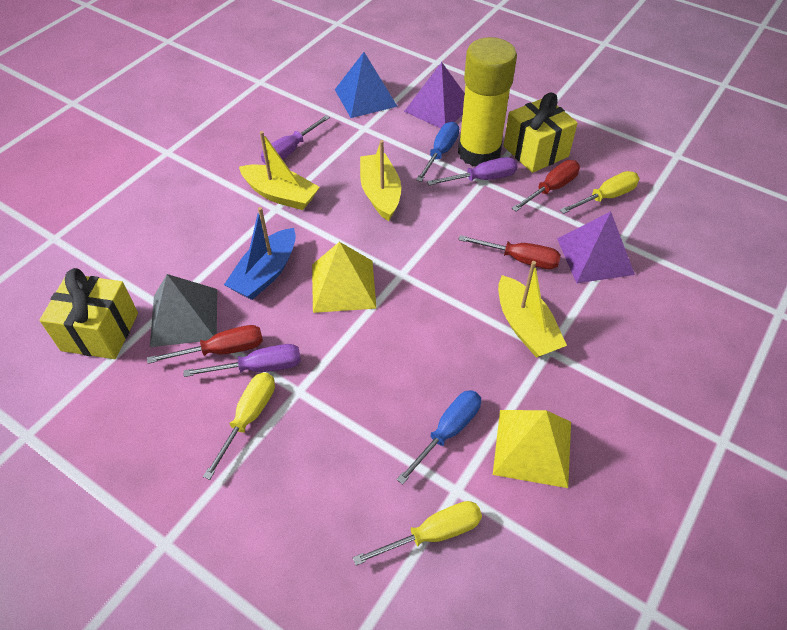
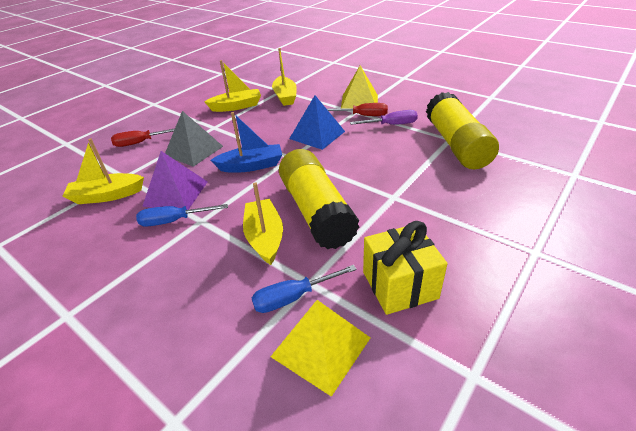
purple pyramid: [404,62,465,128] [557,211,635,283] = 2 -> [142,151,207,210] = 1
purple screwdriver: [183,344,301,377] [261,115,330,165] [427,157,518,185] = 3 -> [350,110,418,125] = 1
red screwdriver: [147,325,263,364] [458,235,561,269] [512,160,580,212] = 3 -> [111,128,175,147] [327,103,388,116] = 2
yellow boat: [239,131,320,210] [360,140,401,221] [498,261,567,358] = 3 -> [63,138,144,204] [204,60,261,112] [243,182,283,265] [272,48,297,106] = 4
yellow gift: [39,268,138,359] [503,93,578,173] = 2 -> [363,221,447,315] = 1
yellow glue stick: [458,37,517,166] = 1 -> [279,149,359,249] [426,92,499,169] = 2
yellow screwdriver: [203,373,275,480] [353,501,482,566] [560,171,640,214] = 3 -> none = 0

